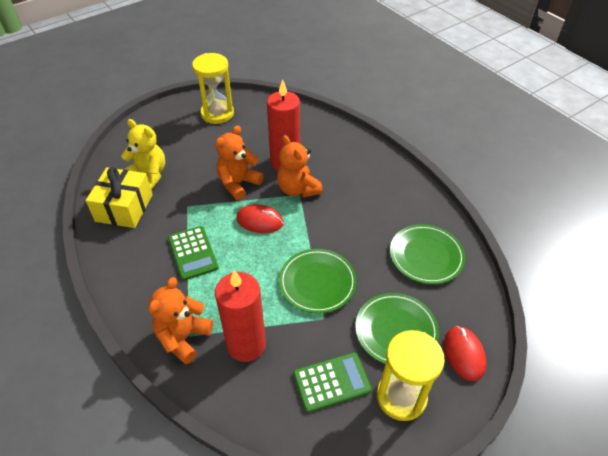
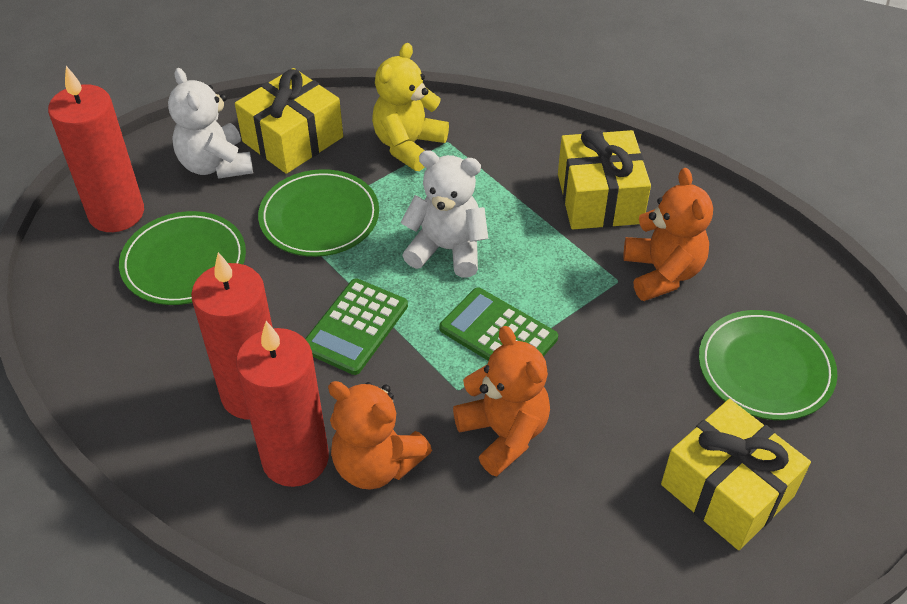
red candle: [215,270,266,362] [267,79,300,171] = 2 -> [48,66,144,232] [191,252,272,419] [236,321,329,487] = 3
red mouse: [236,204,284,233] [444,326,486,381] = 2 -> none = 0
white teddy bear: none = 0 -> [168,68,253,179] [400,150,488,278] = 2
yellow gift: [86,167,153,228] = 1 -> [235,68,343,174] [558,130,651,229] [661,399,811,550] = 3
yellow hourglass: [192,53,234,124] [377,330,445,421] = 2 -> none = 0

